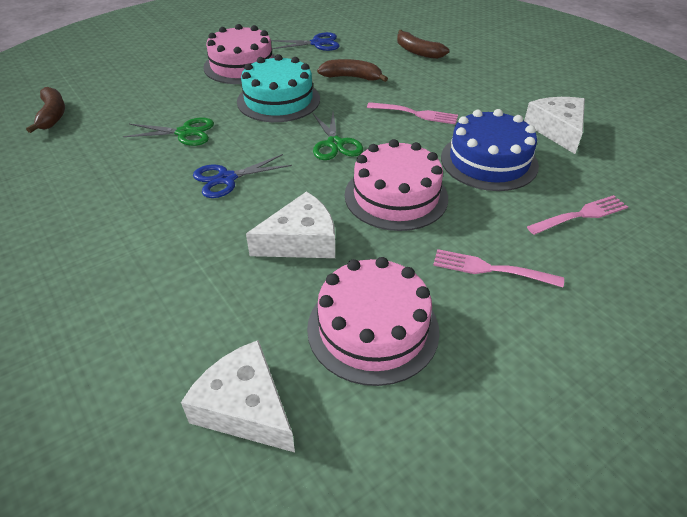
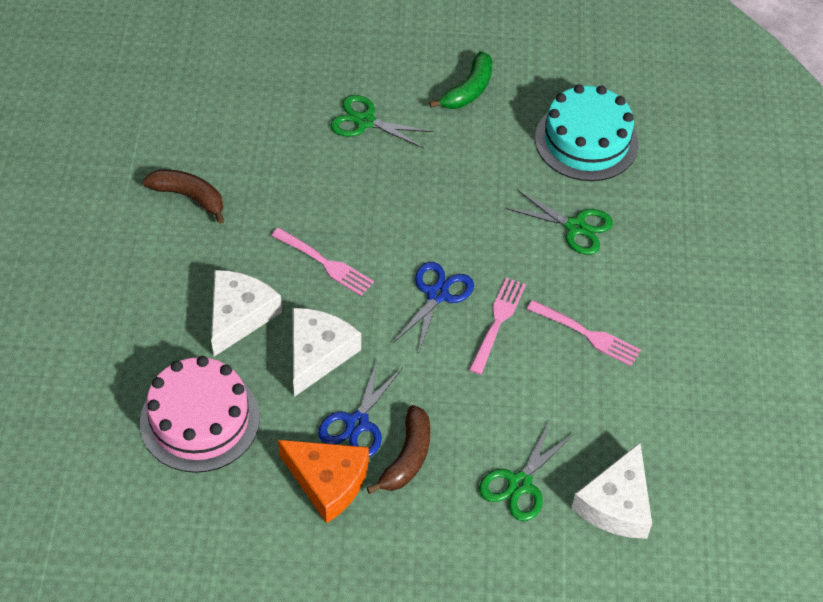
blue cake: [441,109,539,191] = 1 -> none = 0
brown banana: [26,87,65,133] [317,59,388,82] [397,30,449,59] = 3 -> [143,169,225,224] [366,405,430,494] = 2
green banana: none = 0 -> [429,51,492,109] = 1
green scissors: [123,118,214,146] [313,112,363,160] = 2 -> [330,95,433,149] [479,420,575,521] [506,190,613,255] = 3
orange cheese: none = 0 -> [278,440,369,524] = 1
pink cake: [203,24,275,84] [307,257,440,386] [345,139,448,231] = 3 -> [140,356,260,473] = 1

